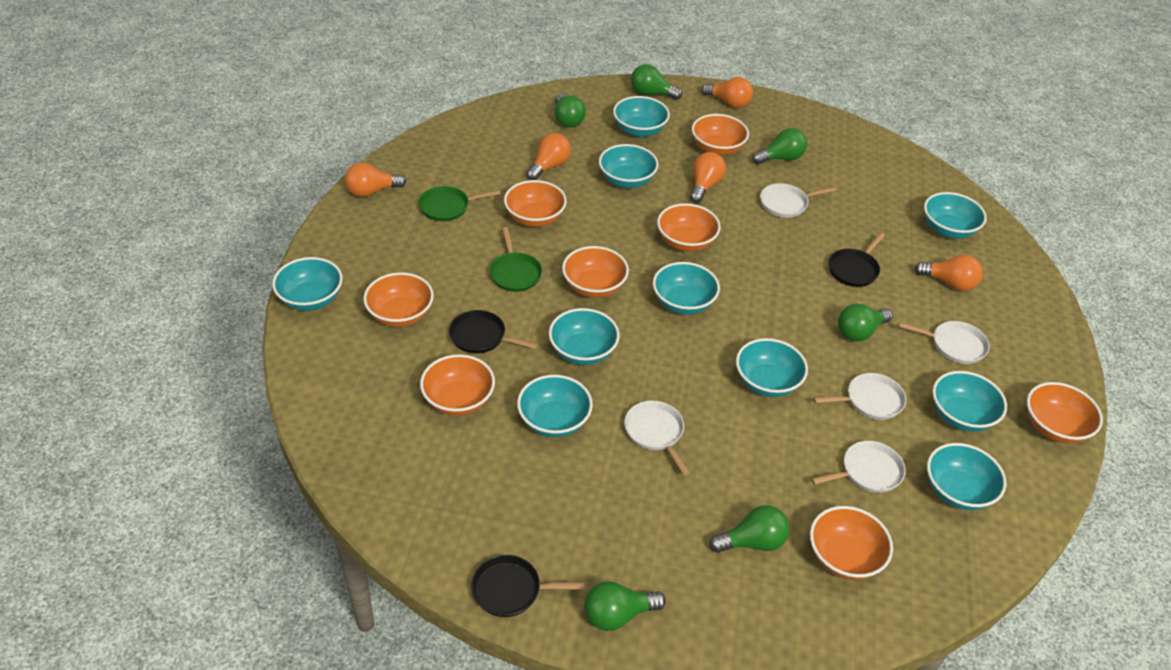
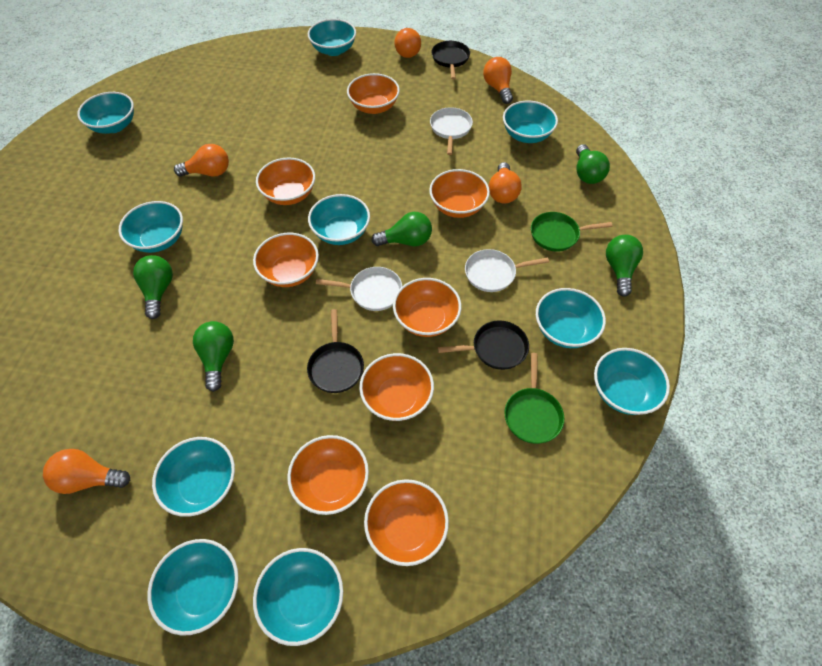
green light bulb: [555,94,586,127] [585,581,666,631] [631,64,682,100] [709,505,790,553] [752,128,807,164] [838,304,893,341] = 6 -> [133,255,173,319] [193,321,234,392] [371,212,432,246] [576,144,610,184] [606,235,643,297] = 5
white pan: [624,401,690,476] [760,183,837,218] [811,441,906,493] [814,373,906,420] [898,321,990,364] = 5 -> [316,267,402,311] [430,107,473,155] [465,249,549,292] = 3

